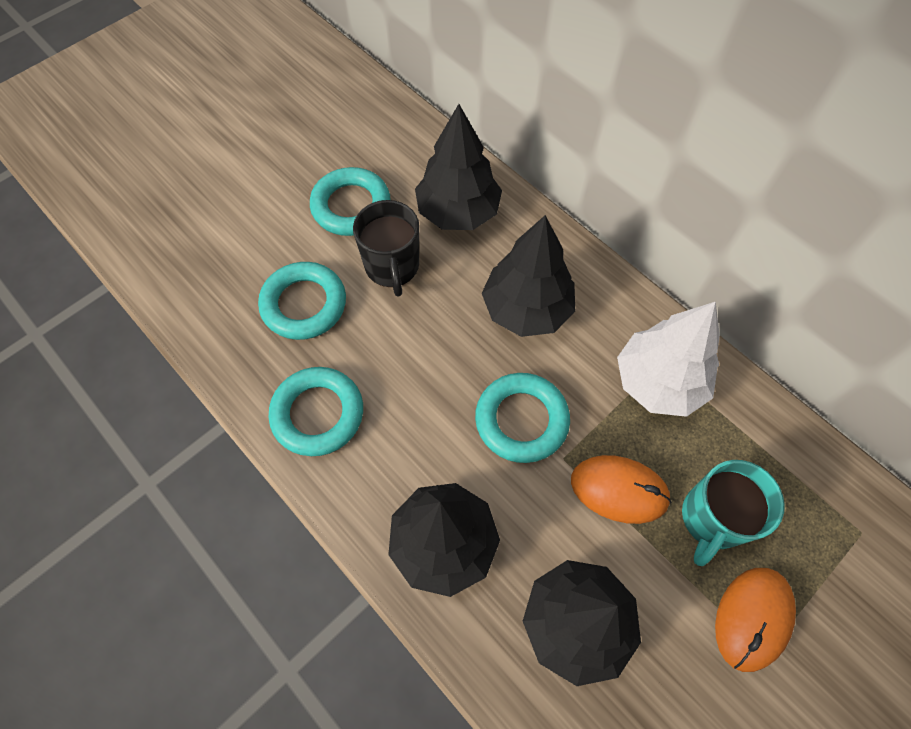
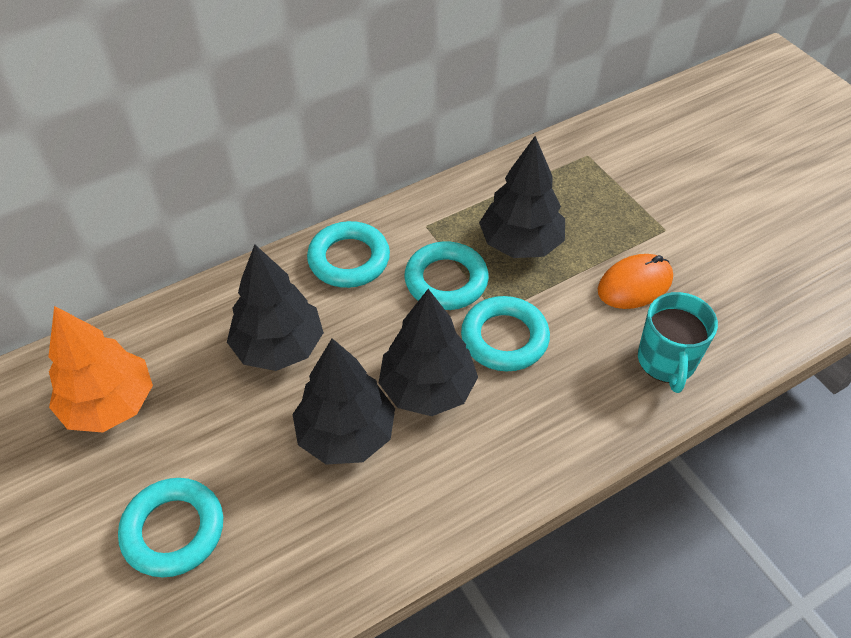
black mug: [353,200,419,296] = 1 -> none = 0
orange mouse: [571,455,671,524] [715,568,796,672] = 2 -> [598,254,673,309] = 1
orange tree: none = 0 -> [48,306,153,433] = 1
white tree: [617,302,720,417] = 1 -> none = 0

